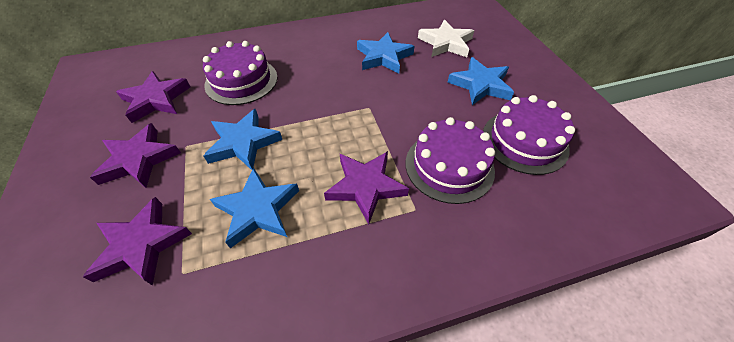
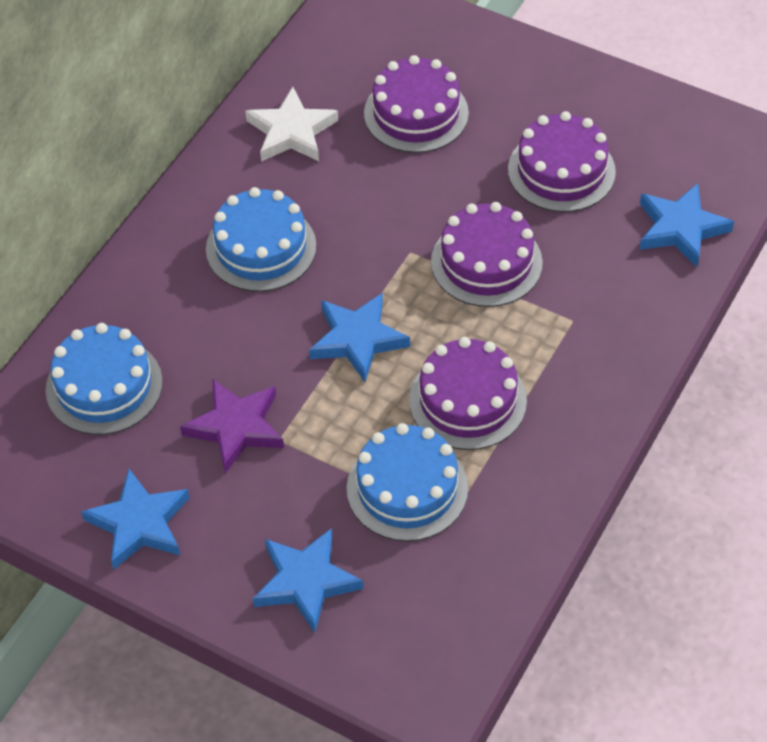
blue cake: none = 0 -> [46,323,163,435] [206,187,316,292] [347,423,468,541] = 3
purple cake: [203,41,278,105] [406,117,495,204] [483,95,575,175] = 3 -> [364,55,469,153] [409,337,527,450] [431,202,543,307] [508,111,616,212] = 4
purple star: [83,197,192,286] [90,123,181,188] [116,71,190,123] [324,151,409,224] = 4 -> [180,379,284,473] = 1

